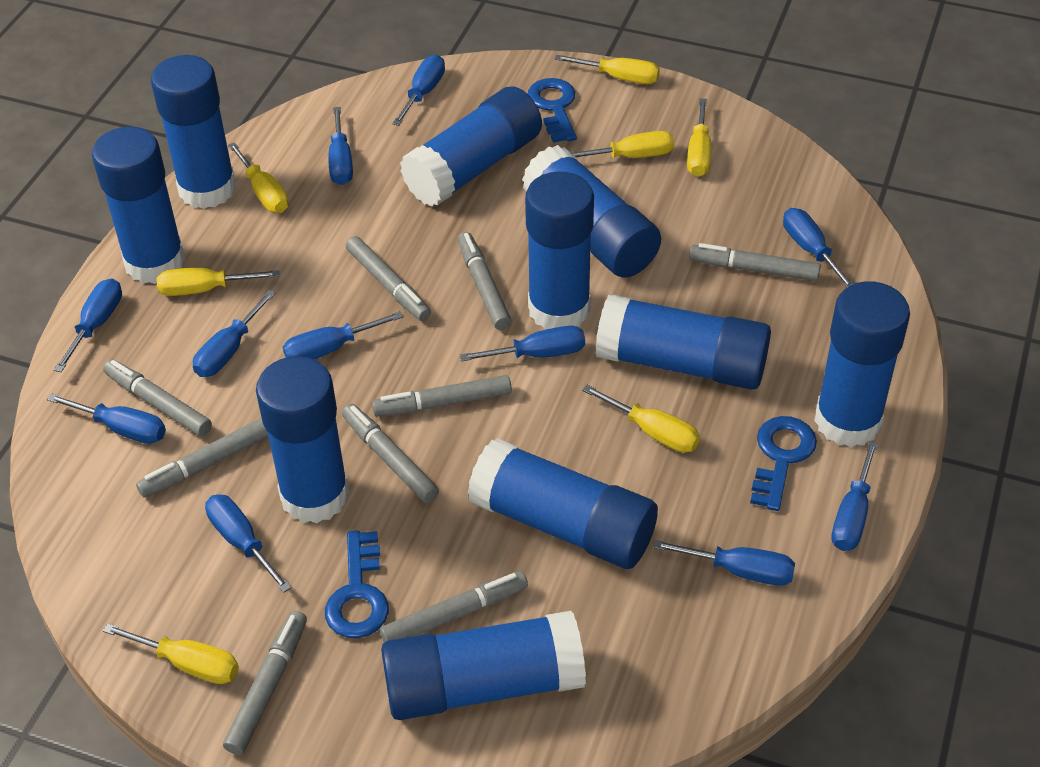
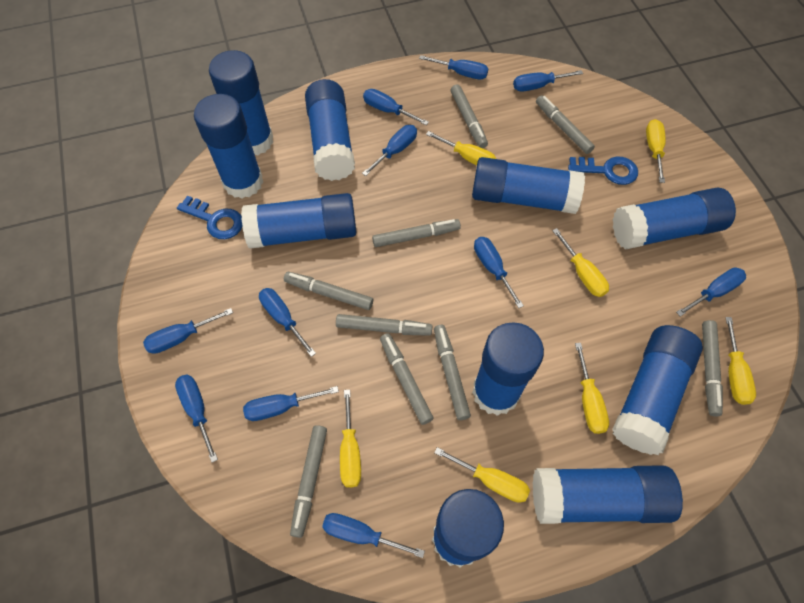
blue key: [325,530,389,638] [528,78,577,143] [750,416,817,511] = 3 -> [177,196,242,239] [568,157,638,185] = 2

